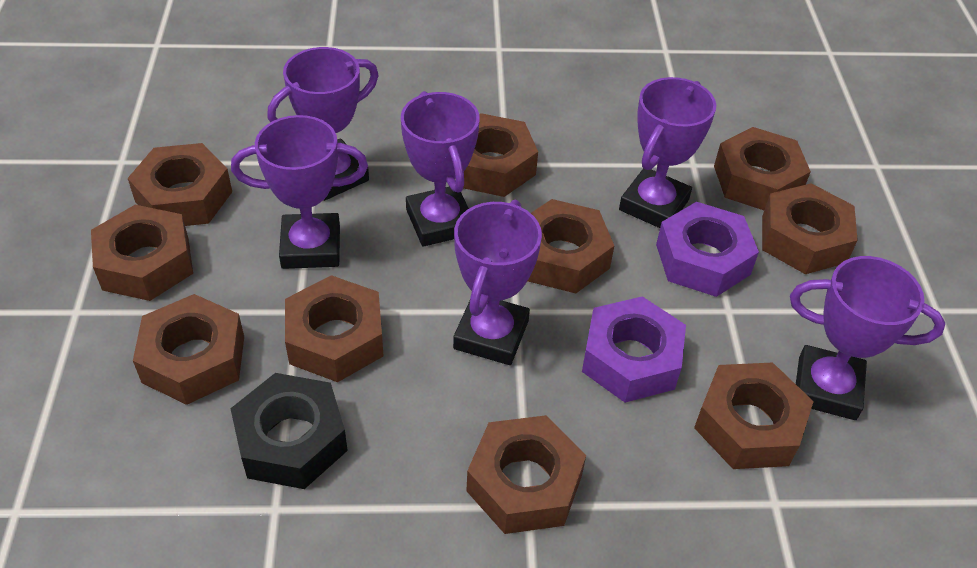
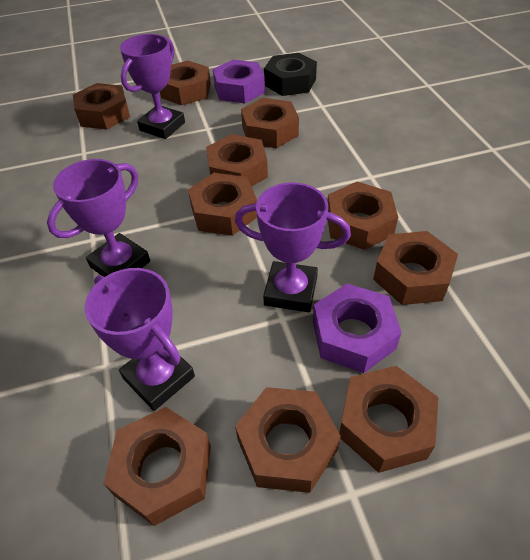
purple trophy: [231,115,368,269] [267,47,378,201] [401,91,480,247] [453,200,542,365] [619,77,716,228] [790,256,945,420] = 6 -> [47,159,150,277] [85,268,195,411] [120,34,185,139] [235,182,351,312] = 4

